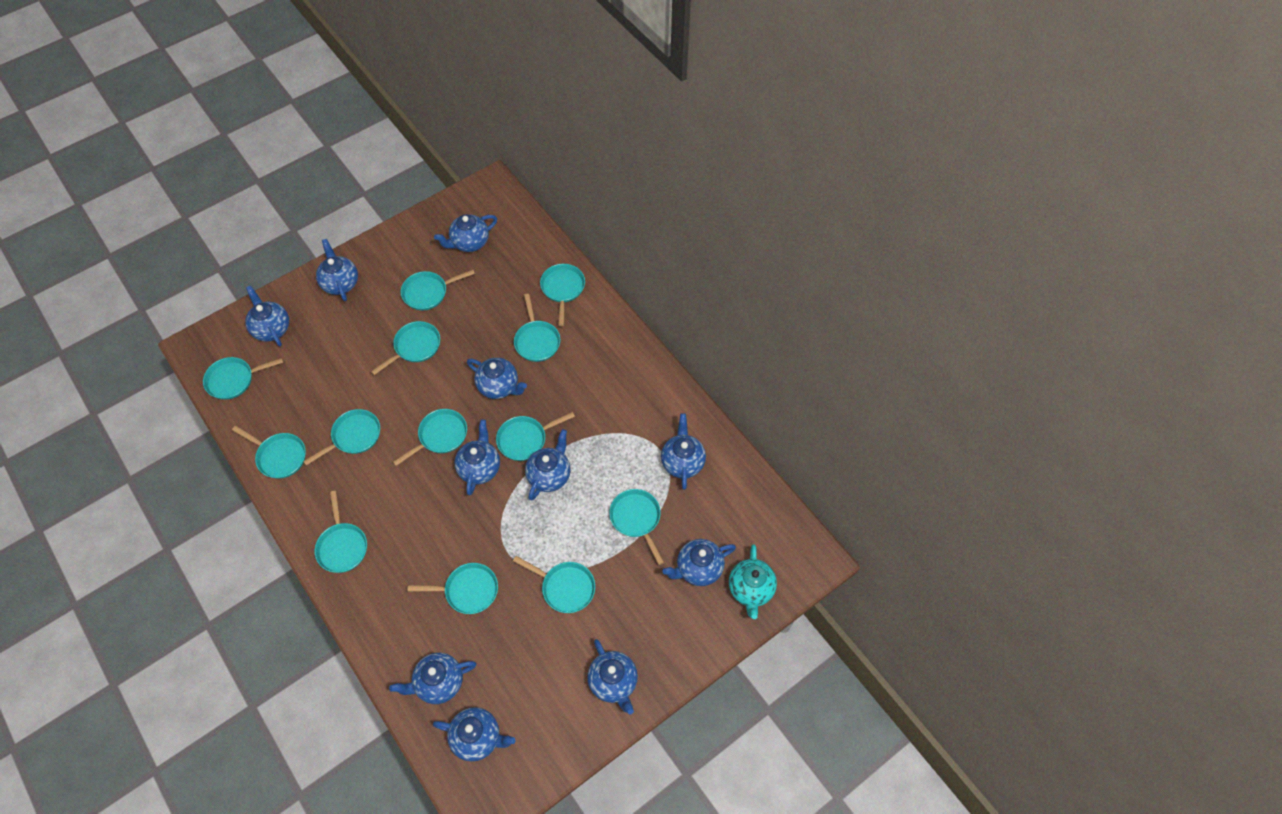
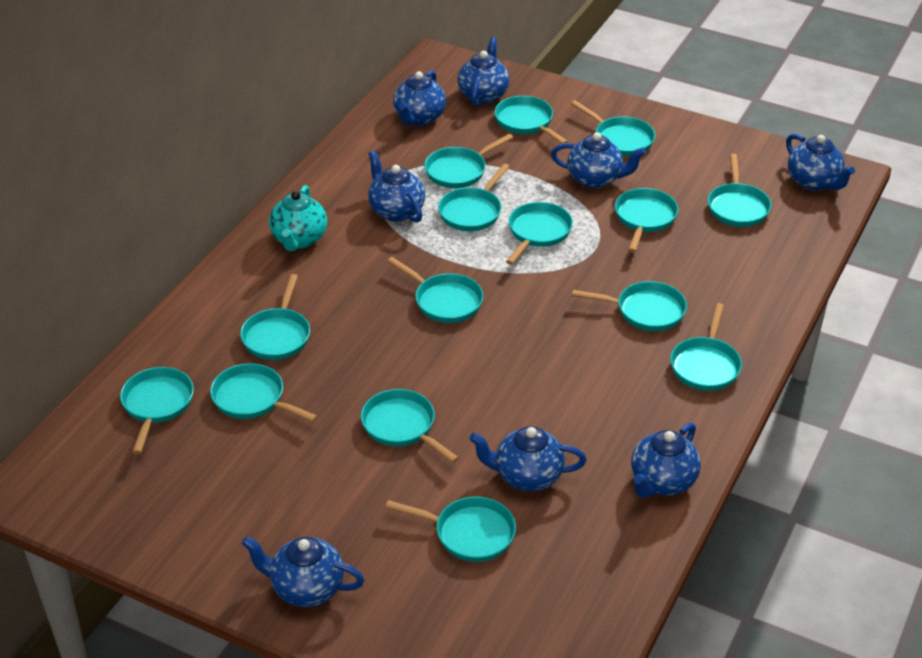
blue teapot: [245,286,289,346] [316,239,358,301] [389,653,476,704] [433,707,516,762] [434,214,497,252] [454,419,500,495] [467,358,527,399] [525,429,571,500] [587,639,638,714] [661,413,706,490] [662,539,736,586] = 11 -> [242,536,364,607] [368,151,425,223] [393,70,446,126] [458,37,509,106] [469,426,587,492] [551,132,646,189] [631,422,701,498] [786,134,855,191] = 8
turquoise pan: [203,357,283,400] [232,426,306,479] [303,409,380,466] [315,491,367,573] [371,321,440,375] [393,409,467,466] [401,270,475,310] [407,563,498,614] [496,412,575,461] [513,556,595,613] [514,294,560,362] [540,264,585,326] [609,489,664,565] = 13 -> [120,367,194,454] [210,363,318,422] [240,274,310,360] [361,389,459,463] [385,497,516,562] [387,257,483,323] [424,134,513,188] [438,163,510,231] [494,96,568,144] [506,202,573,265] [571,100,655,156] [572,281,687,331] [615,188,679,252] [670,303,742,391] [708,154,771,227] = 15

